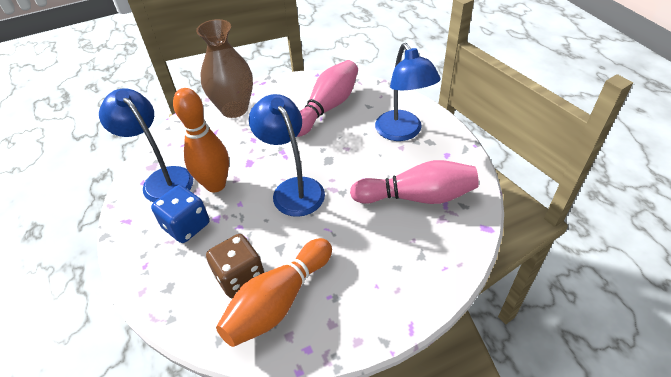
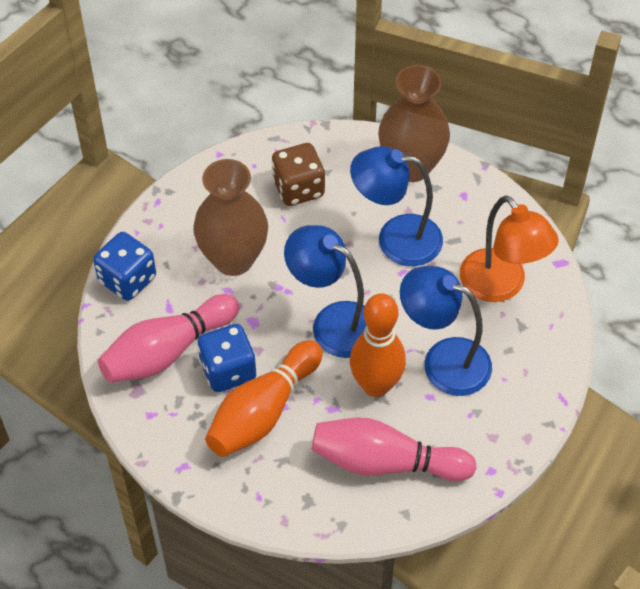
blue dice: [151,185,209,243] = 1 -> [93,232,156,301] [197,324,257,392] = 2
brown vase: [196,19,253,118] = 1 -> [193,159,268,276] [378,65,450,182] = 2
orange lamp: none = 0 -> [460,195,559,302] = 1

